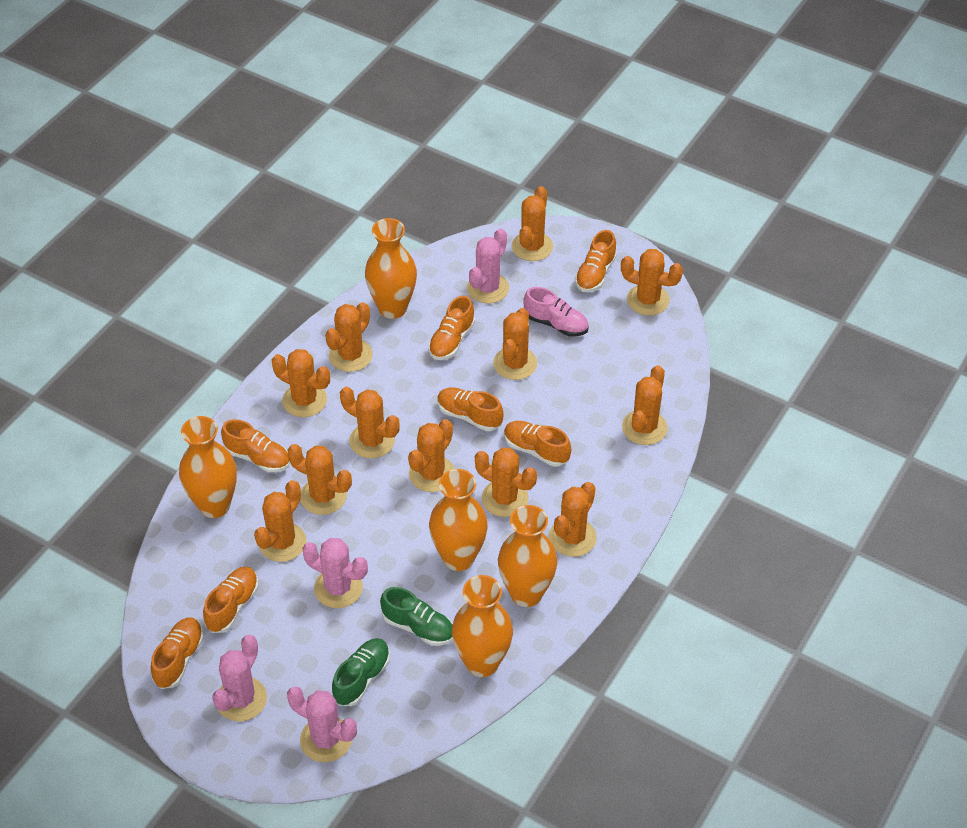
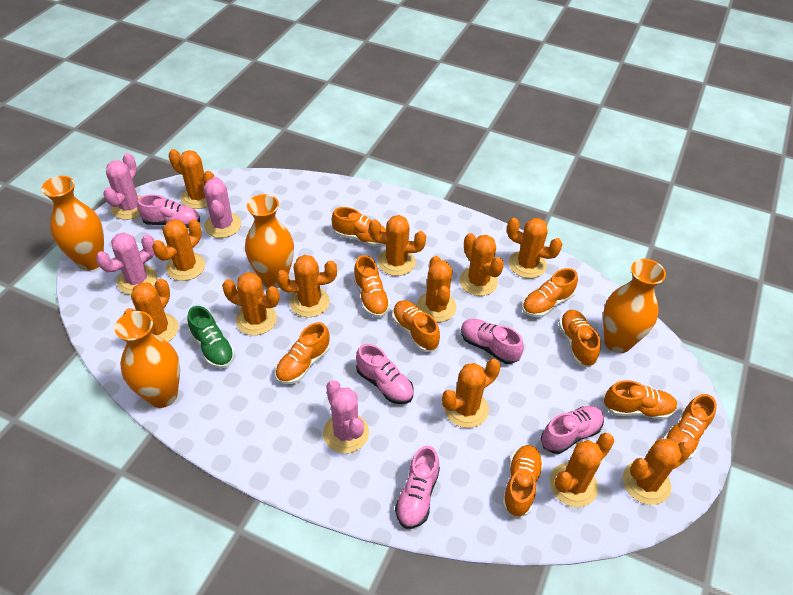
green shoe: [332,638,390,706] [380,587,453,646] = 2 -> [187,306,235,368] = 1
orange shoe: [151,617,204,689] [203,567,259,633] [221,419,290,472] [428,295,475,360] [437,387,504,431] [504,421,571,467] [575,230,617,292] = 7 -> [275,322,330,384] [332,207,386,247] [353,255,390,318] [392,300,440,352] [502,445,543,518] [522,268,578,317] [559,310,600,367] [604,380,677,420] [664,394,717,460] = 9
orange vase: [179,416,237,518] [365,218,417,319] [429,469,488,571] [452,575,513,677] [498,505,557,607] = 5 -> [41,176,104,270] [115,311,180,408] [245,194,294,288] [603,259,666,353] = 4
pink shoe: [523,287,589,336] = 1 -> [137,195,200,228] [356,344,414,404] [395,446,440,529] [461,319,524,364] [541,406,604,454] = 5

